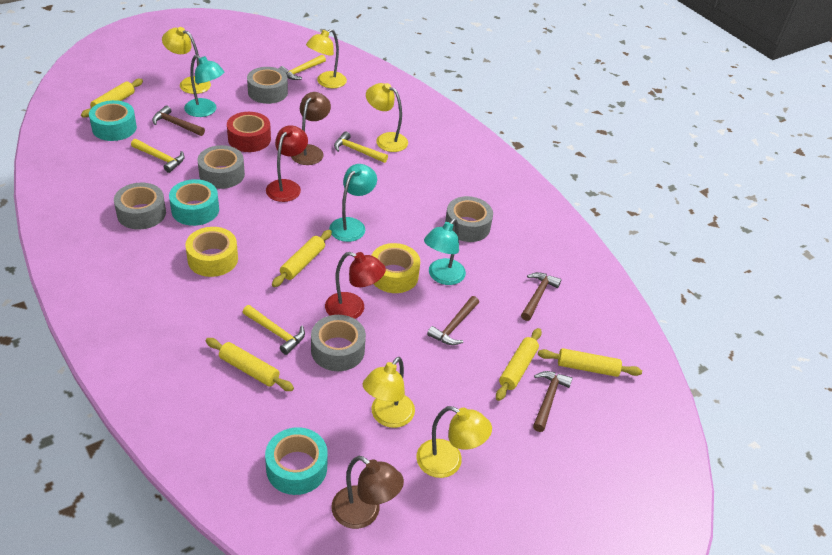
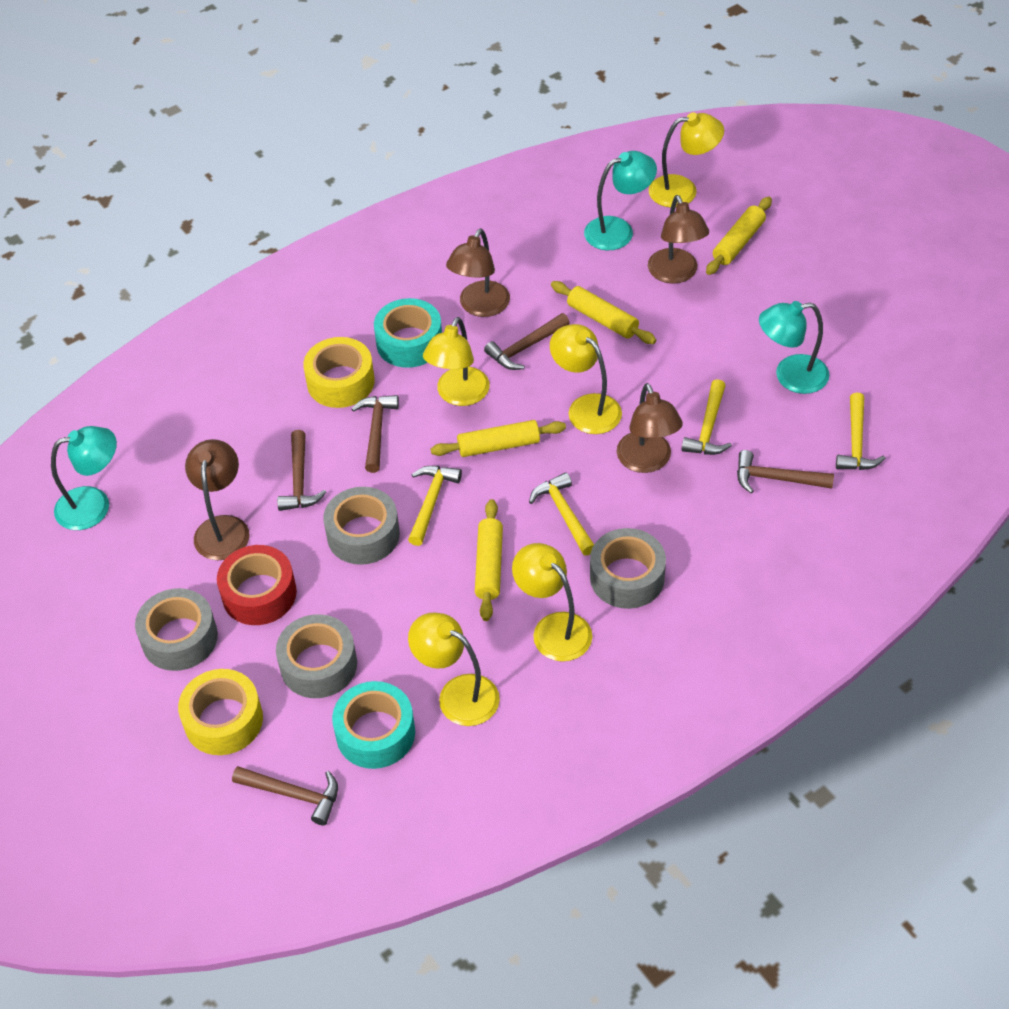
brown hammer: [152,105,205,136] [427,296,479,345] [521,272,561,321] [533,371,573,432] = 4 -> [232,766,338,826] [277,430,327,511] [352,395,399,473] [484,313,570,370] [737,450,834,493] = 5
brown lamp: [291,92,331,165] [332,456,404,529] = 2 -> [185,439,250,560] [446,229,510,317] [617,383,683,473] [648,195,709,284] = 4
grey tape: [114,183,166,229] [198,145,245,189] [247,67,288,104] [311,315,366,371] [445,196,493,242] = 5 -> [135,588,218,671] [276,614,357,698] [324,487,400,565] [590,528,666,609] = 4
red lamp: [266,125,308,202] [325,252,386,319] = 2 -> none = 0
turquoise tape: [89,100,137,141] [169,179,219,226] [265,427,328,495] = 3 -> [332,681,415,769] [374,298,442,368] = 2
yellow rolling pin: [81,79,143,118] [206,338,294,391] [272,230,332,287] [496,328,542,401] [538,348,642,377] = 5 -> [431,420,566,457] [475,499,503,621] [551,281,656,344] [706,197,772,275] = 4

